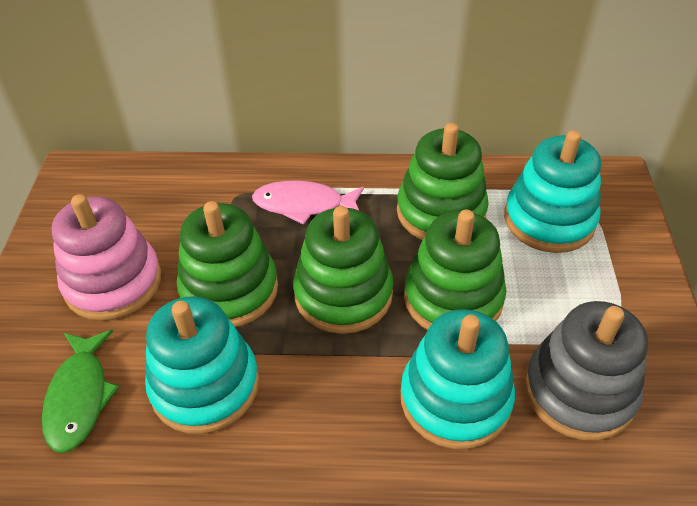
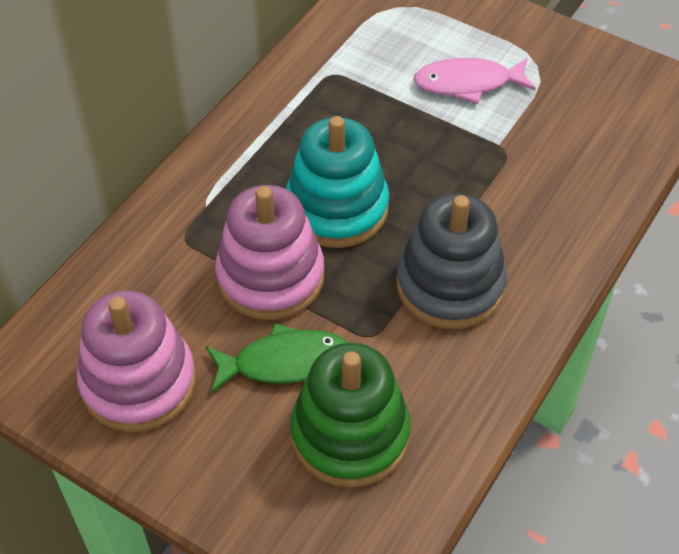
green stacking toy: [177,201,278,327] [293,206,393,334] [397,123,489,240] [404,210,506,330] = 4 -> [290,343,411,488] = 1
pink stacking toy: [52,194,161,321] = 1 -> [77,290,196,432] [215,185,325,320] = 2
turquoise stacking toy: [145,296,259,434] [401,309,515,449] [504,130,601,253] = 3 -> [286,116,389,248] = 1

